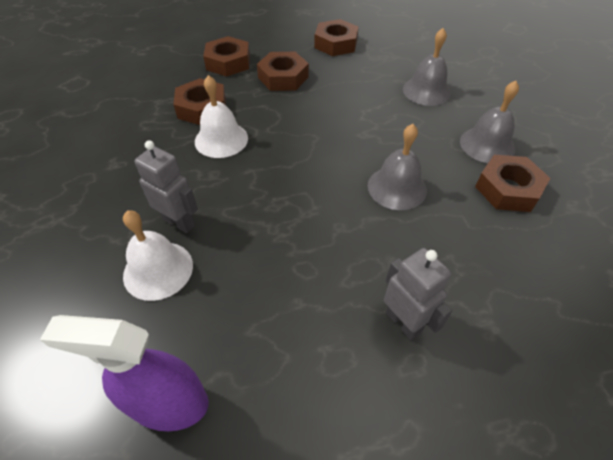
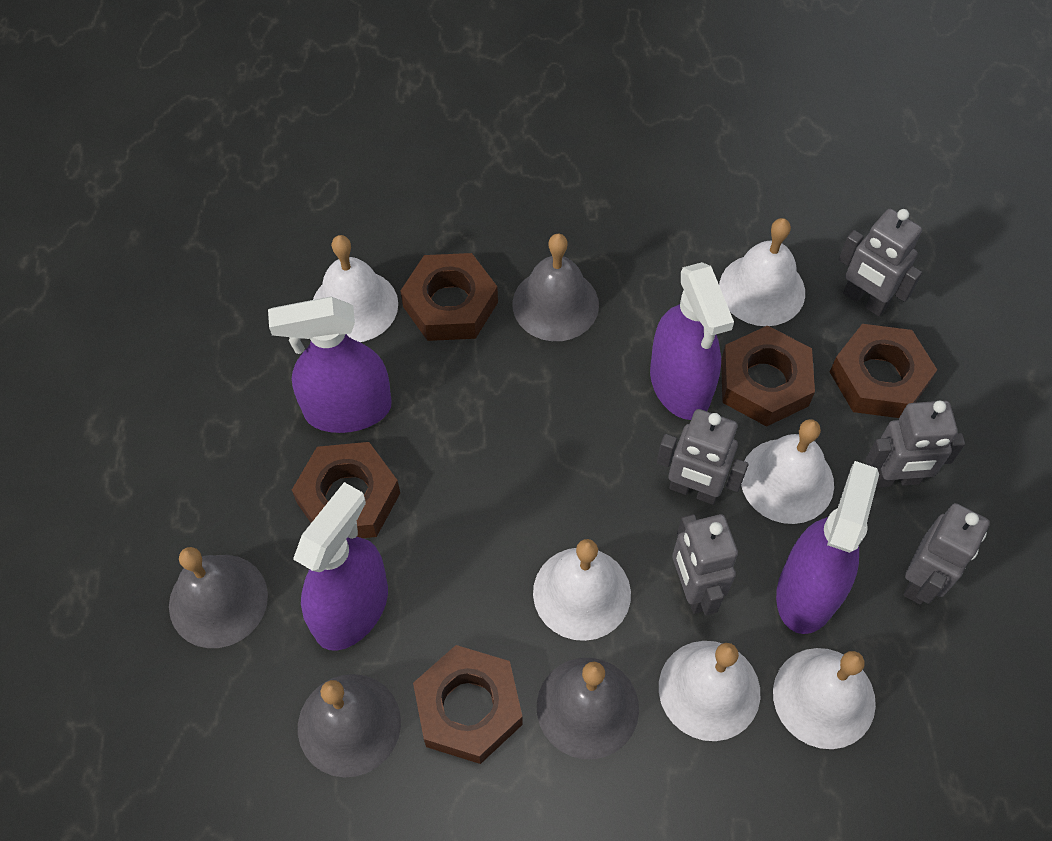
grey bell: [368,124,427,210] [403,28,451,106] [460,81,519,163] = 3 -> [169,547,268,648] [298,674,401,778] [512,234,599,341] [537,658,639,759] = 4
grey robot: [134,140,198,233] [384,248,452,341] = 2 -> [657,409,748,505] [672,514,738,615] [839,209,922,316] [866,401,965,488] [904,503,990,605] = 5
purple spray bottle: [40,315,209,431] = 1 -> [268,297,392,433] [293,482,388,651] [650,262,734,420] [776,461,879,634] = 4
white bell: [123,210,193,301] [195,75,248,158] = 2 -> [313,235,398,342] [533,539,631,641] [659,641,760,741] [719,218,805,326] [741,419,834,524] [773,648,876,749] = 6

